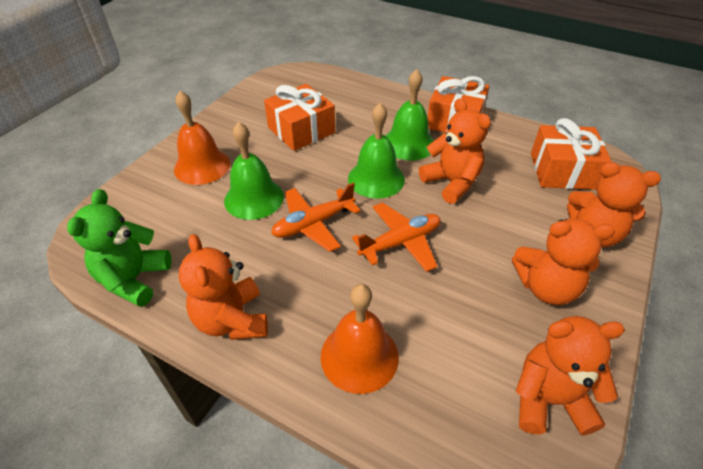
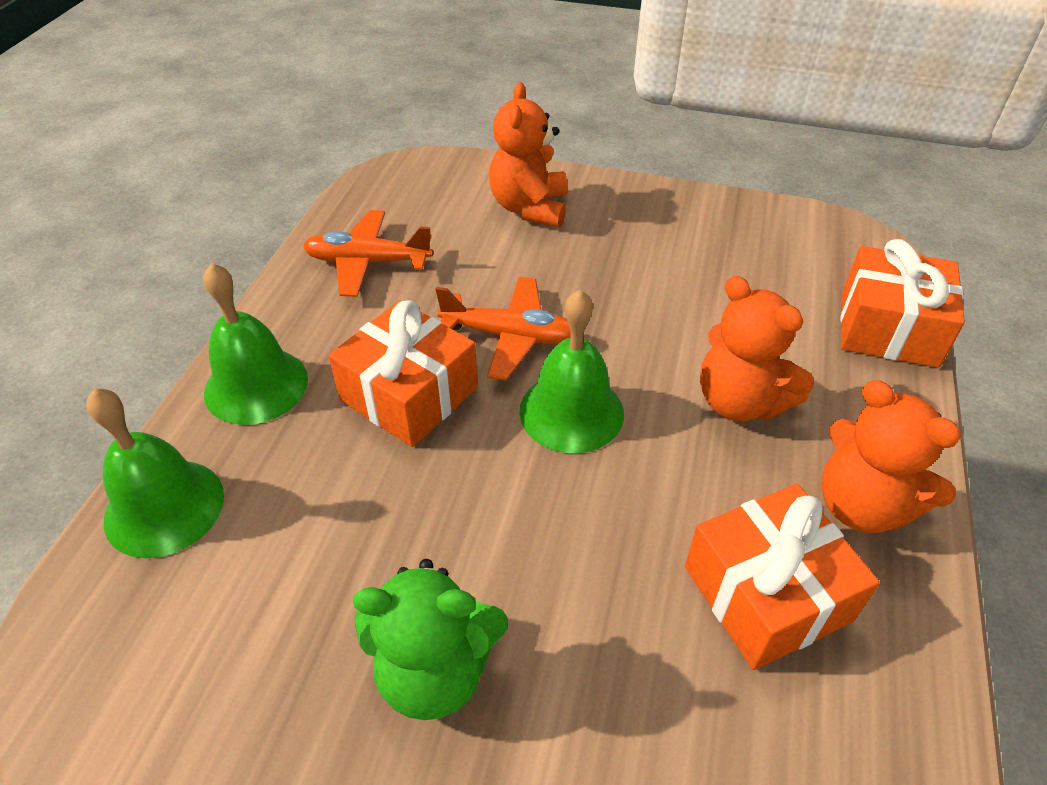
orange bell: [174,91,230,185] [321,284,399,394] = 2 -> none = 0
orange teddy bear: [179,234,268,340] [419,99,491,204] [512,219,615,305] [515,316,625,435] [567,162,661,247] = 5 -> [489,82,567,227] [700,276,814,421] [821,380,961,533] = 3

